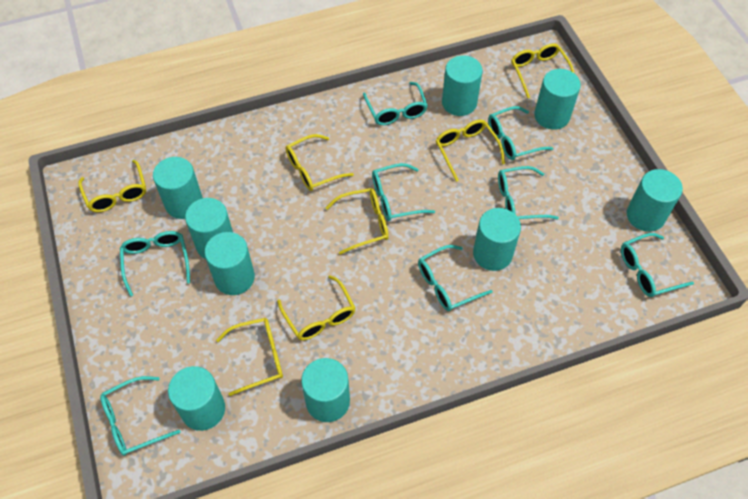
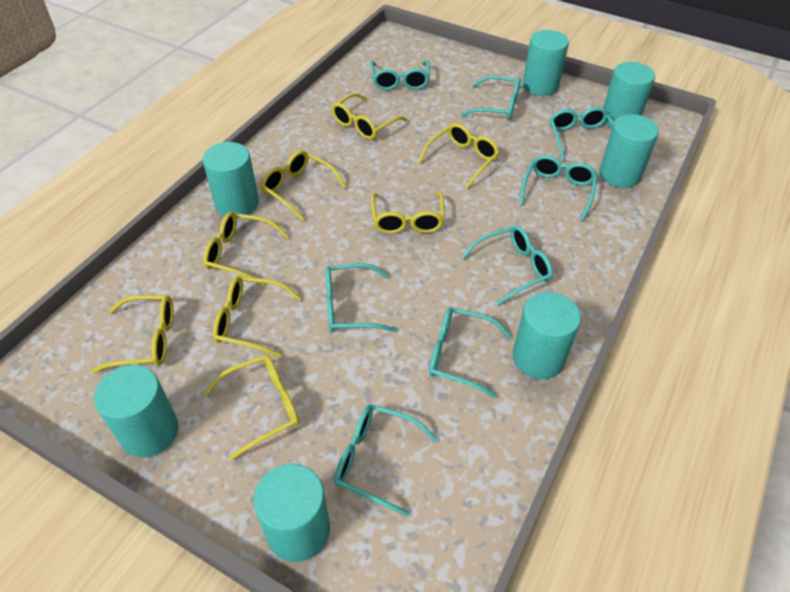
turquoise cylinder: [153,157,203,219] [168,366,225,431] [185,198,233,259] [205,232,255,295] [301,358,350,422] [442,55,483,116] [473,208,521,271] [534,69,581,130] [627,169,683,232] = 9 -> [94,365,179,458] [203,142,259,218] [254,464,330,562] [513,292,581,379] [523,30,569,96] [600,114,659,188] [603,62,655,128] = 7
yellow glasses: [78,160,146,212] [216,318,283,396] [277,275,356,341] [286,134,354,191] [326,188,389,255] [436,120,505,182] [511,43,574,98] = 7 -> [92,295,174,373] [203,212,289,286] [204,355,299,461] [213,276,301,357] [261,150,346,221] [332,93,407,139] [371,192,445,234] [418,123,500,189] = 8

